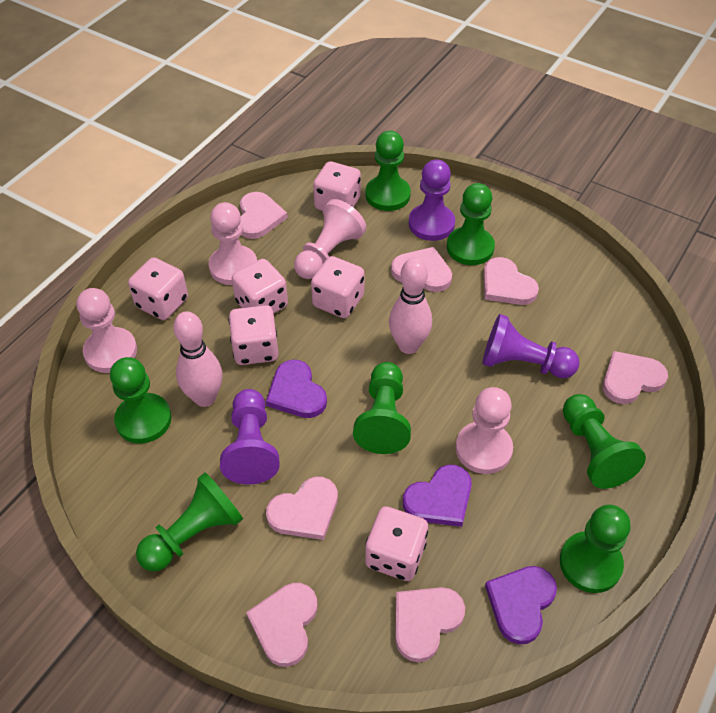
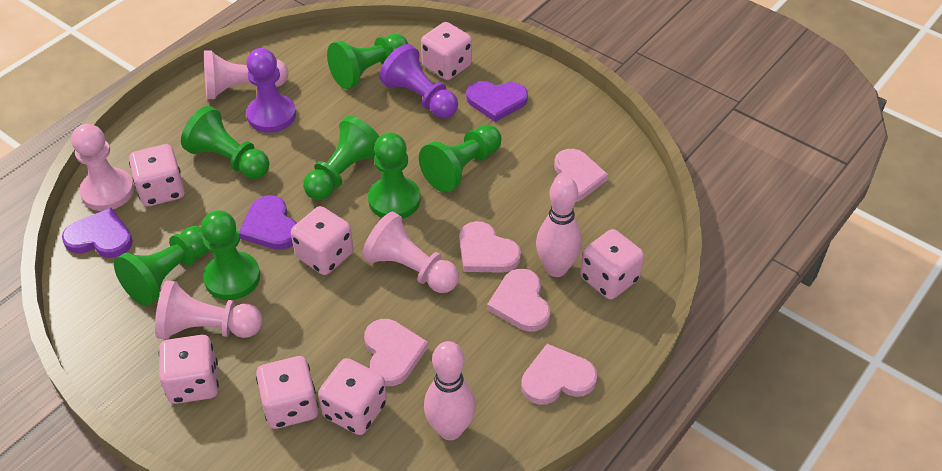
pink dice: [128,258,188,320] [228,305,279,365] [232,259,288,313] [311,256,364,318] [313,161,361,211] [365,506,428,581] = 6 -> [129,144,185,206] [159,335,219,404] [256,356,319,429] [291,206,354,275] [318,358,387,435] [421,22,472,80] [580,229,644,300] = 7
pink heart: [240,192,288,239] [246,583,317,667] [266,477,338,540] [391,247,452,292] [395,587,465,662] [484,257,539,305] [603,351,668,404] = 7 -> [364,319,428,386] [459,221,521,273] [487,269,550,332] [521,344,597,405] [554,149,608,202] = 5
purple pawn: [220,389,280,485] [409,159,455,241] [482,314,580,378] = 3 -> [246,48,296,133] [379,44,458,118] = 2

